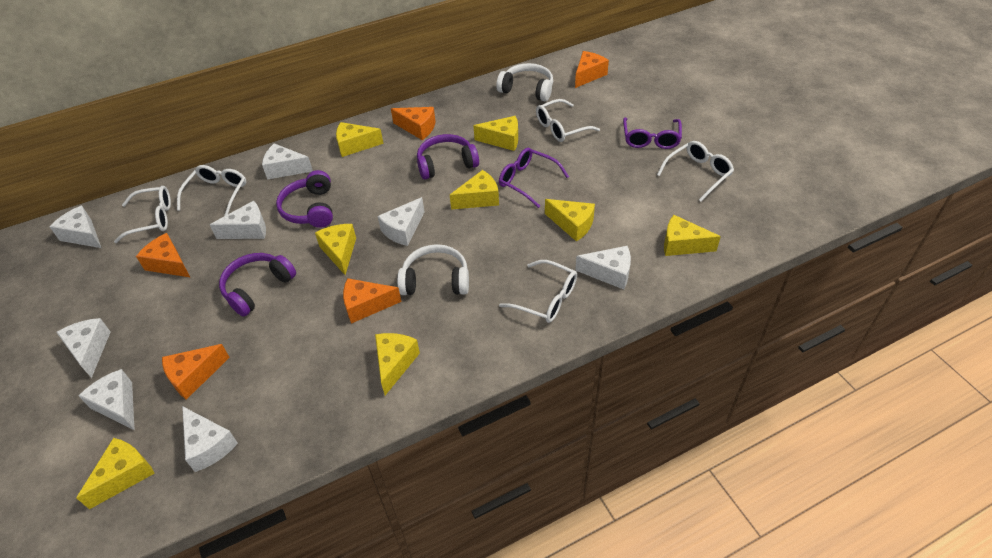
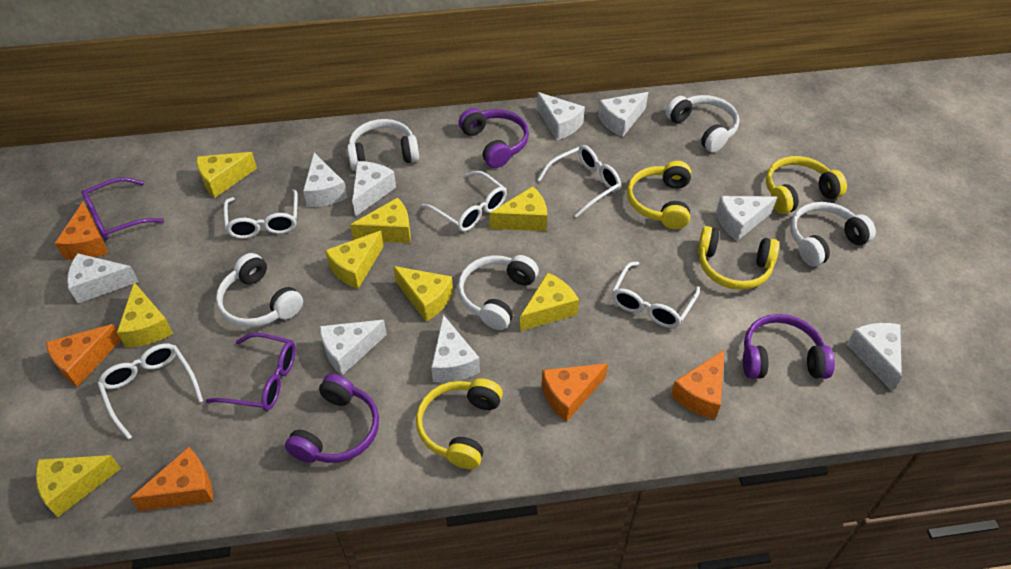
white cheese: [49,206,101,248] [56,318,110,378] [78,369,135,430] [182,406,238,472] [210,201,266,239] [262,143,313,179] [378,197,424,246] [575,246,631,290] = 8 -> [67,253,139,303] [303,153,348,207] [320,320,387,376] [352,161,396,217] [431,315,480,383] [537,92,585,140] [598,92,648,137] [716,196,777,241] [847,323,902,391] = 9
white headphones: [397,244,469,295] [496,63,553,101] = 2 -> [216,253,303,327] [347,119,419,171] [458,255,539,330] [666,95,739,153] [790,202,876,266] = 5
yellow headphones: none = 0 -> [416,378,503,469] [627,161,691,229] [698,226,779,290] [766,156,847,214] = 4

